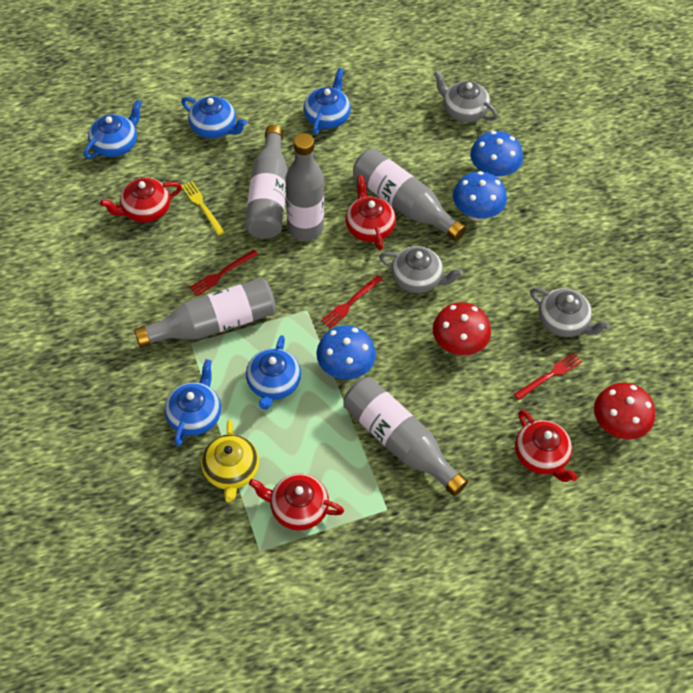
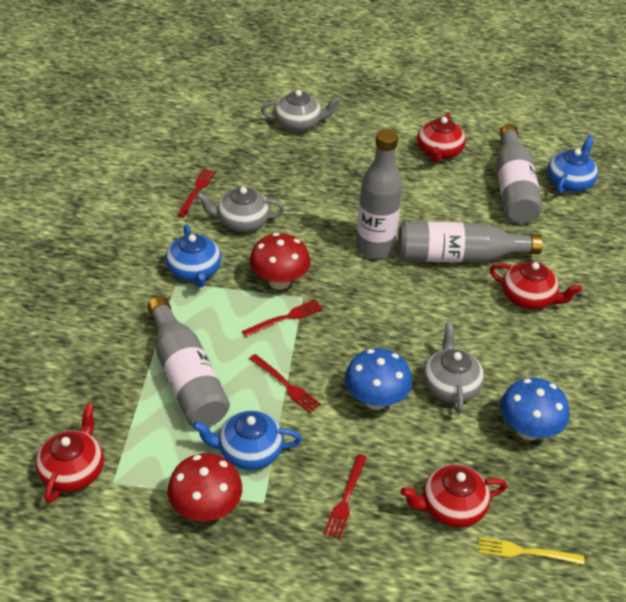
blue mushroom: [316,325,376,380] [453,171,507,221] [470,131,523,179] = 3 -> [345,348,412,410] [500,378,570,440] = 2
blue teapot: [84,100,142,159] [165,359,221,446] [181,96,247,138] [246,335,301,410] [303,68,351,135] = 5 -> [165,225,222,288] [193,410,302,470] [547,135,598,194] = 3
grey bottle: [134,278,276,348] [245,125,288,239] [285,133,324,241] [343,377,468,496] [353,149,466,241] = 5 -> [147,296,230,427] [356,129,403,259] [398,221,543,263] [496,124,543,223] = 4
red fork: [189,250,258,296] [321,275,383,328] [514,352,582,400] = 3 -> [177,169,216,217] [242,300,323,337] [249,354,321,413] [324,454,367,539] = 4
yellow teapot: [201,420,259,502] = 1 -> none = 0

